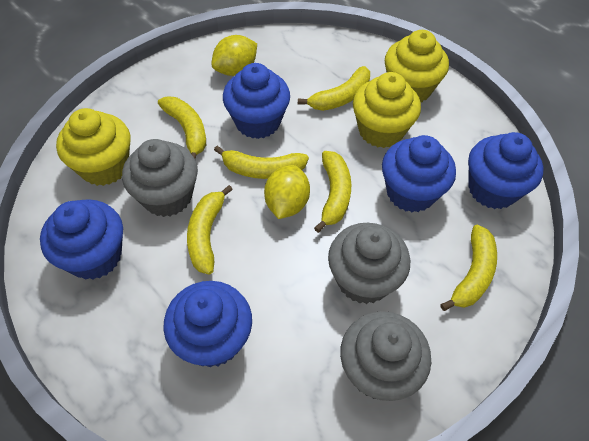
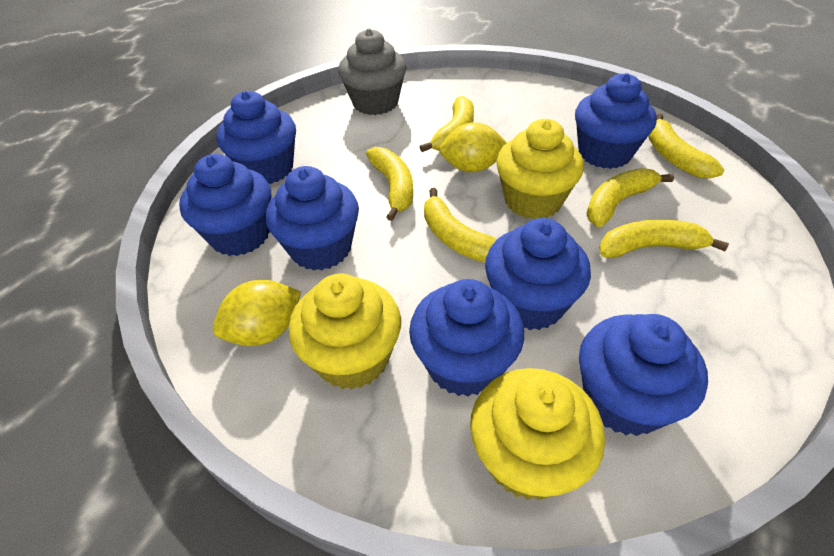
blue cupcake: [40,199,123,280] [163,281,252,368] [223,63,290,139] [382,135,456,212] [468,132,544,209] = 5 -> [179,154,271,256] [216,91,296,184] [266,166,359,271] [409,279,524,396] [485,218,591,330] [575,73,657,169] [579,314,708,436] = 7
grey cupcake: [122,139,198,217] [328,223,410,304] [340,311,431,401] = 3 -> [339,28,406,115] = 1

